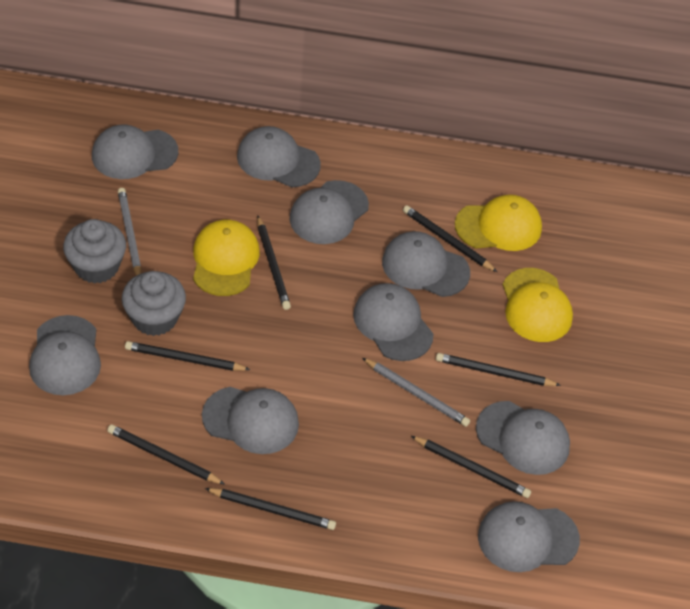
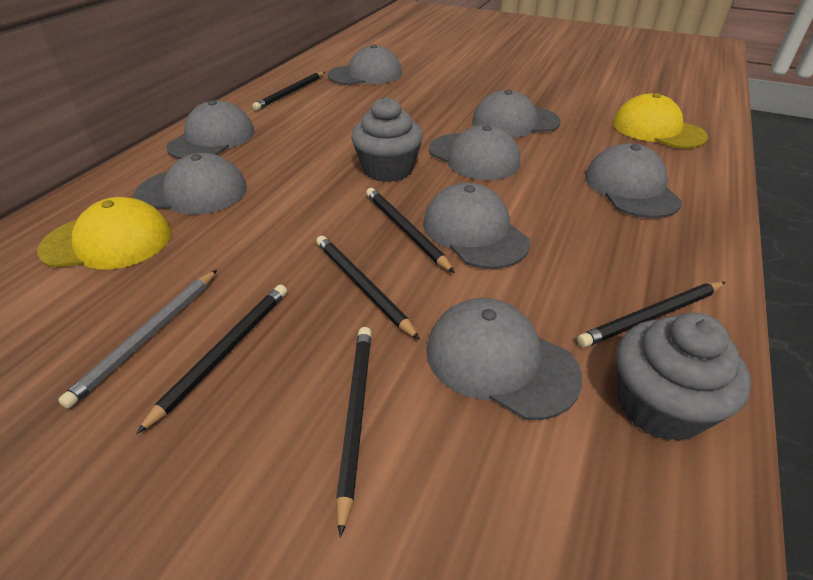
black pencil: [107,424,224,484] [125,341,251,371] [205,488,336,530] [257,216,291,310] [403,205,497,272] [411,436,531,498] [436,353,561,386] = 7 -> [136,285,287,434] [252,72,325,110] [316,236,420,340] [336,327,372,537] [366,188,455,273] [577,282,726,347] = 6
grey cap: [29,315,101,395] [92,125,178,179] [202,387,299,454] [237,126,321,188] [290,180,369,244] [353,283,433,361] [382,231,470,297] [476,401,570,475] [478,501,580,572] = 9 -> [134,153,247,215] [166,100,254,159] [328,44,402,85] [423,182,530,269] [427,298,582,420] [429,125,520,180] [472,90,561,138] [585,143,682,218] = 8
grey pencil: [118,188,141,276] [362,358,470,427] = 2 -> [58,270,217,409] = 1
yellow cap: [193,220,260,296] [455,195,542,251] [503,268,573,342] = 3 -> [37,197,171,269] [613,93,708,149] = 2

